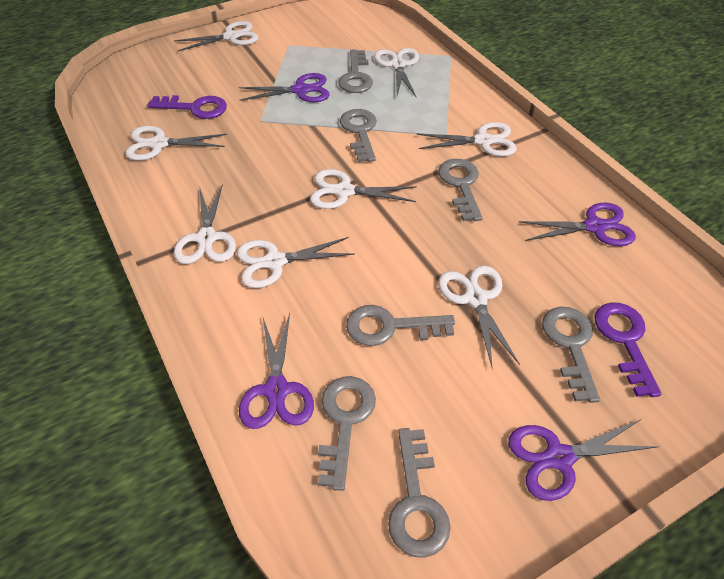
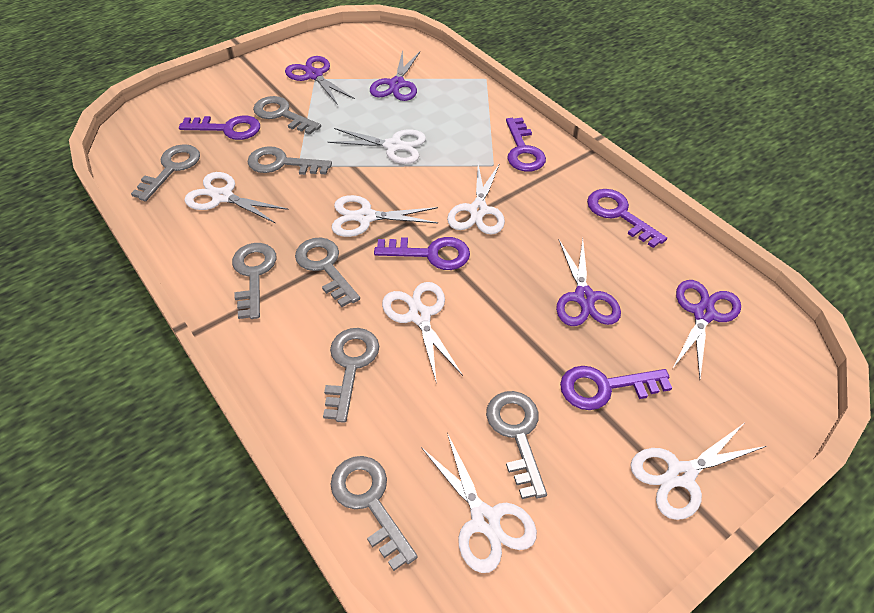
grey key: [318,376,376,491] [338,50,373,93] [340,109,377,162] [346,305,455,346] [388,428,451,558] [438,159,483,221] [542,307,600,403] = 7 -> [131,144,200,201] [232,243,276,319] [248,146,332,175] [253,96,321,135] [295,237,360,307] [323,328,379,423] [331,456,418,571] [486,391,547,499] = 8
purple key: [147,95,227,119] [595,302,661,397] = 2 -> [179,116,260,140] [374,237,470,270] [506,118,546,172] [560,366,672,410] [587,189,667,248] = 5
white scissors: [125,126,227,161] [174,21,259,51] [174,184,236,264] [237,237,355,288] [310,169,417,209] [374,48,419,98] [417,122,517,156] [438,266,520,369] = 8 -> [184,172,289,224] [328,128,426,164] [332,195,438,237] [382,282,463,381] [421,433,537,573] [447,163,505,235] [630,424,767,520] = 7

